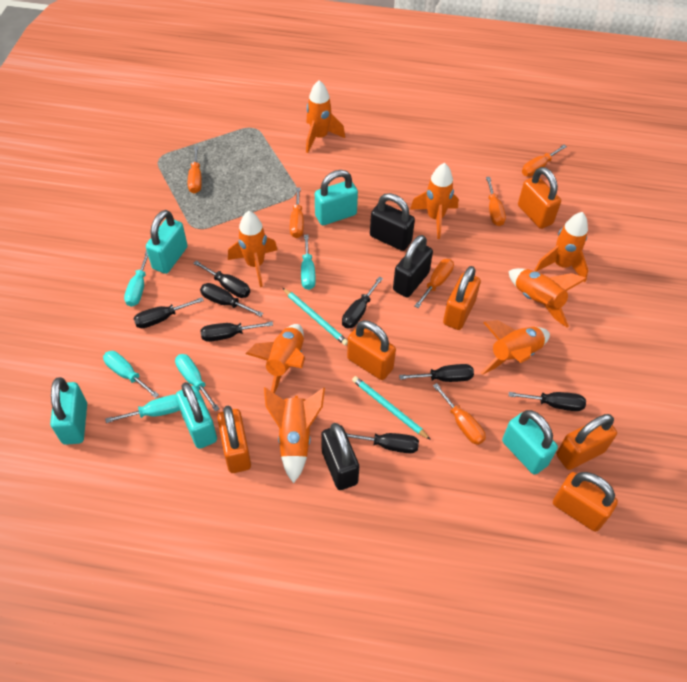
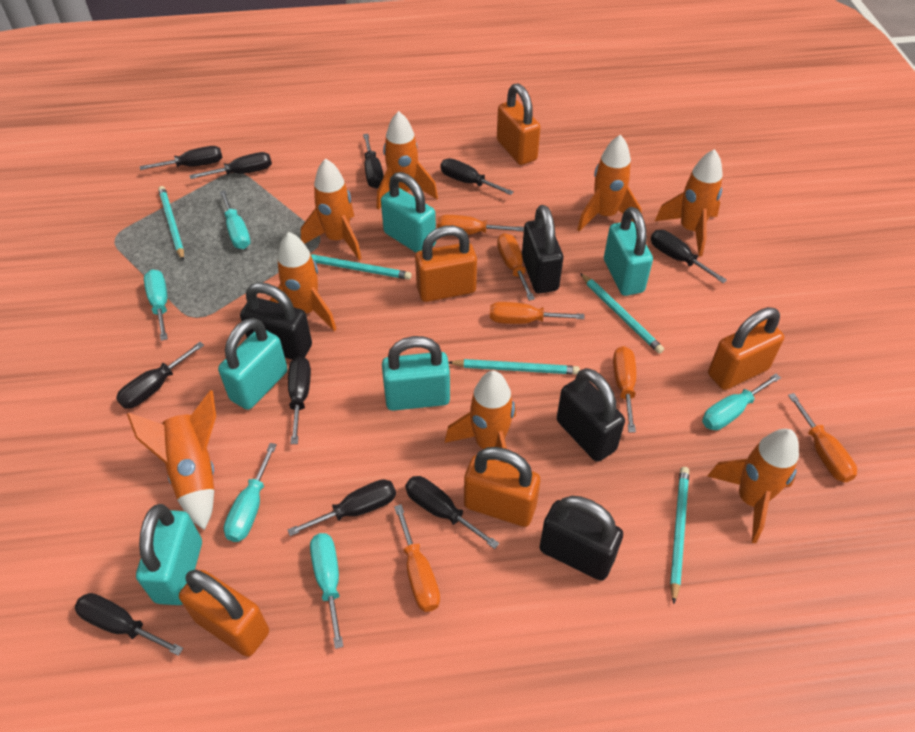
black padlock: [321,423,359,490] [370,193,415,251] [393,235,433,297] = 3 -> [240,282,312,360] [522,205,563,294] [539,496,623,581] [557,368,625,462] = 4
black screwdriver: [133,297,204,328] [193,260,250,298] [200,283,263,317] [201,321,273,342] [342,277,383,329] [346,433,419,453] [399,364,474,382] [509,392,586,411] = 8 -> [75,593,183,656] [116,342,204,409] [140,146,222,170] [189,152,272,179] [288,356,311,444] [288,479,396,536] [363,134,384,189] [405,476,499,549] [441,158,514,195] [651,230,727,283] = 10
orange padlock: [217,406,251,473] [347,320,396,380] [443,266,481,330] [518,167,561,229] [553,472,618,532] [557,414,617,470] = 6 -> [179,569,269,657] [415,225,477,302] [464,447,540,527] [497,83,541,165] [708,307,784,390] = 5
turquoise pencil: [283,288,348,346] [352,376,431,440] = 2 -> [158,186,184,260] [311,254,412,280] [448,359,580,375] [580,273,664,354] [670,467,689,604] = 5

